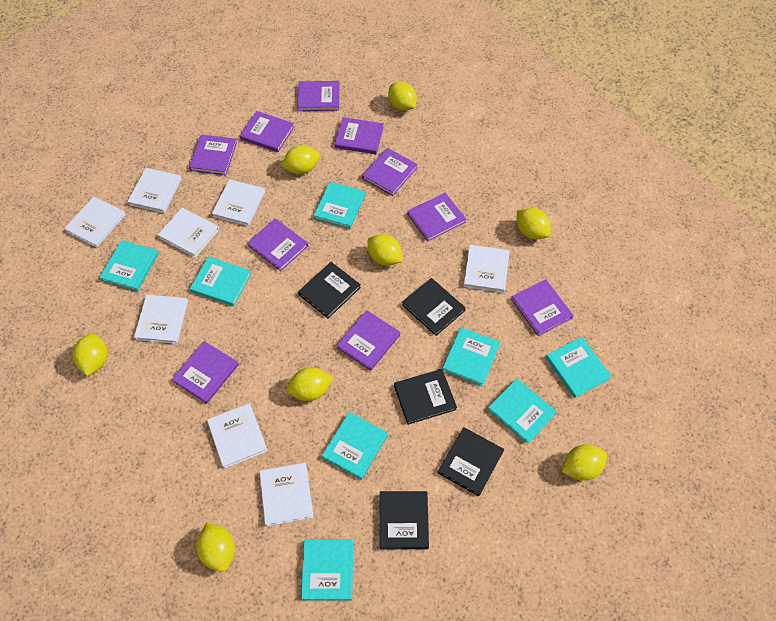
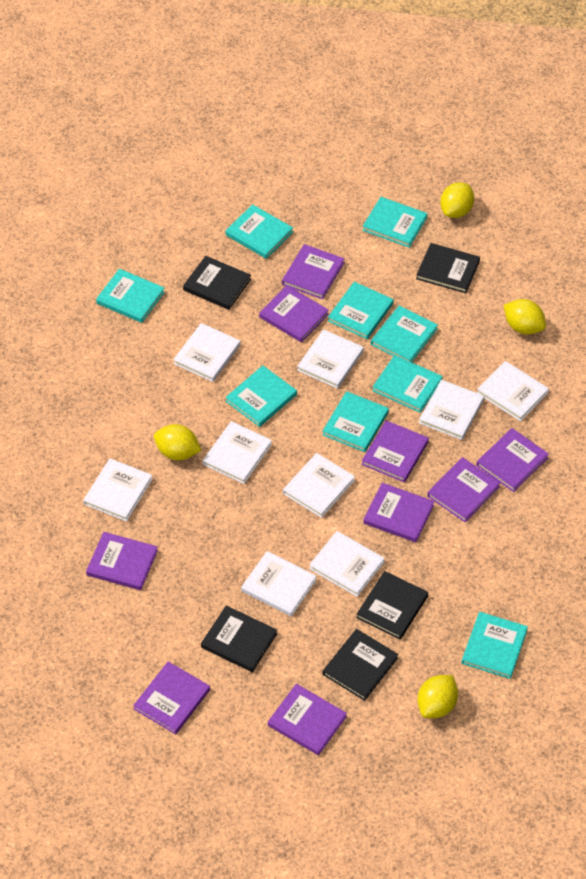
purple book: [172,341,239,404] [189,134,237,175] [240,111,294,152] [247,219,308,271] [297,81,340,111] [334,117,384,154] [337,310,400,371] [362,148,418,196] [407,193,466,242] [511,279,574,336] = 10 -> [86,532,158,590] [133,662,210,734] [259,285,329,342] [268,684,347,755] [282,244,345,299] [362,420,429,483] [363,483,434,542] [427,457,500,522] [476,428,549,492] = 9
turquoise book: [99,240,159,291] [190,257,252,306] [301,539,353,601] [314,182,365,229] [322,412,388,480] [442,327,500,387] [488,378,557,444] [546,337,612,398] = 8 -> [96,269,165,323] [225,365,297,427] [226,204,293,259] [322,391,389,452] [328,282,394,339] [362,197,427,248] [371,306,438,362] [372,355,443,413] [462,612,528,679] = 9
white book: [64,197,126,247] [127,168,182,213] [134,295,188,344] [158,208,219,258] [207,403,268,469] [212,179,265,226] [259,463,314,526] [463,245,509,293] = 8 -> [83,458,153,521] [173,323,241,382] [203,421,272,484] [241,551,317,616] [283,453,355,518] [297,329,364,389] [309,531,385,597] [419,380,484,440] [477,361,549,421] = 9
yellow lemon: [73,333,107,376] [197,522,235,572] [282,145,321,174] [287,367,333,401] [367,234,403,266] [388,82,417,111] [517,208,551,239] [562,444,607,481] = 8 -> [154,424,202,460] [417,675,458,718] [440,182,474,218] [504,299,546,335] = 4

